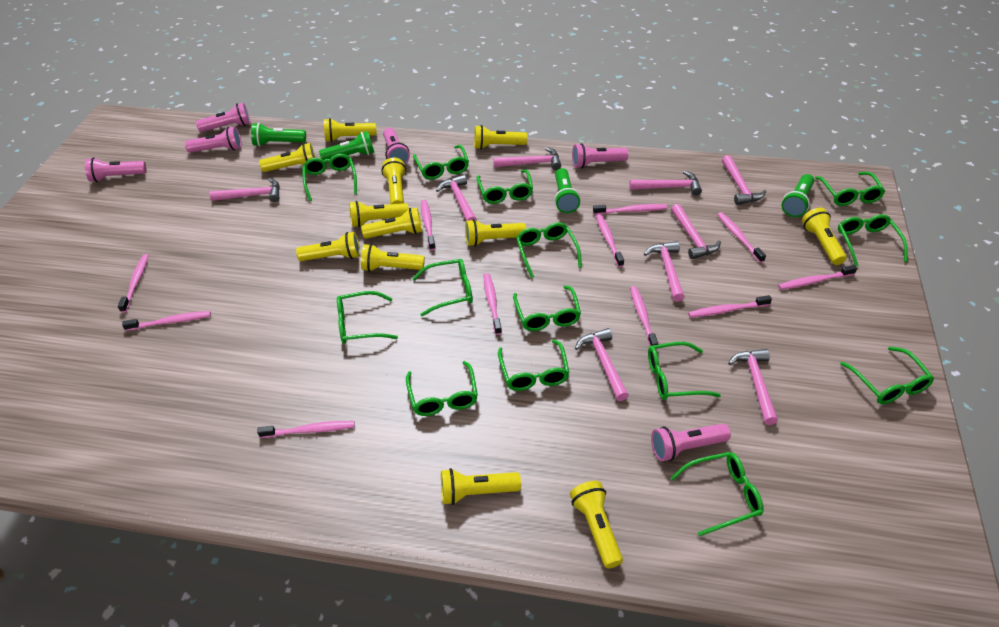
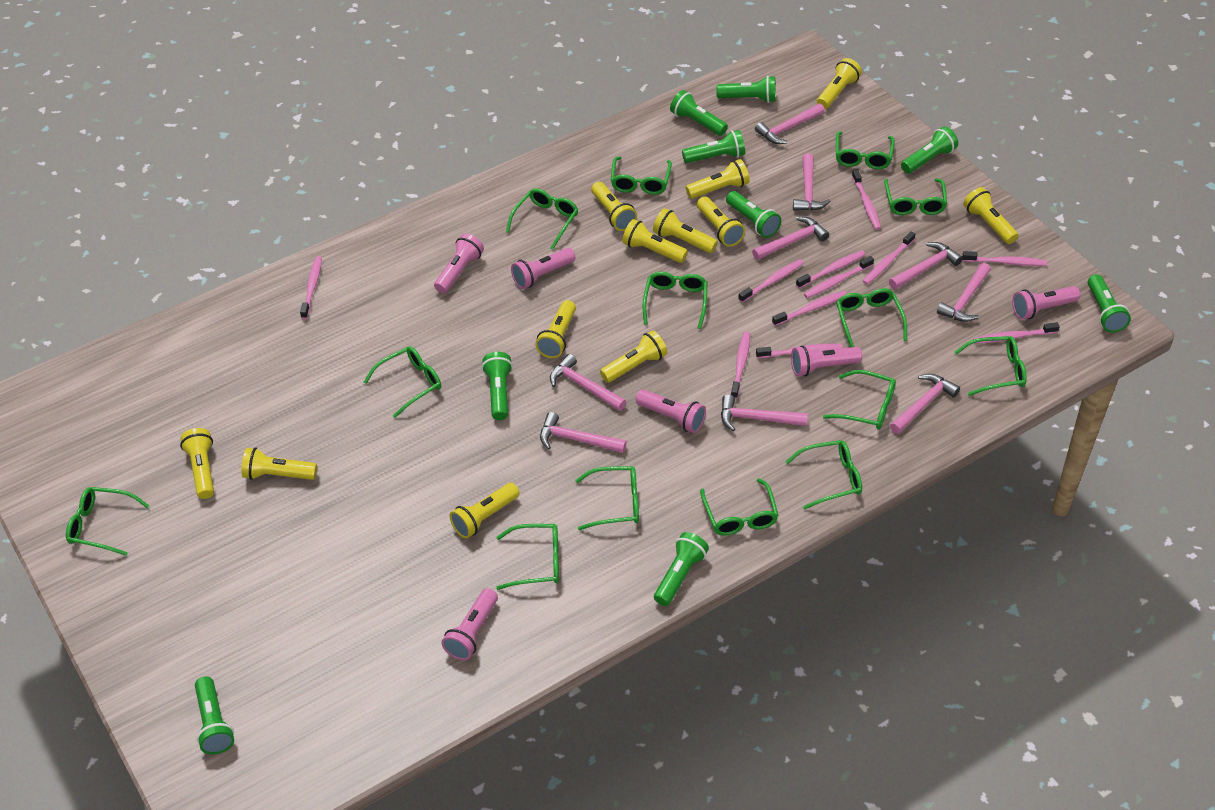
green flashlight: [251,123,306,147] [319,131,375,160] [554,168,580,213] [782,174,814,217] = 4 -> [195,676,234,754] [482,352,513,420] [654,532,709,606] [670,90,728,136] [682,130,745,163] [716,76,776,103] [726,191,781,238] [901,127,958,174] [1088,274,1131,332] = 9

